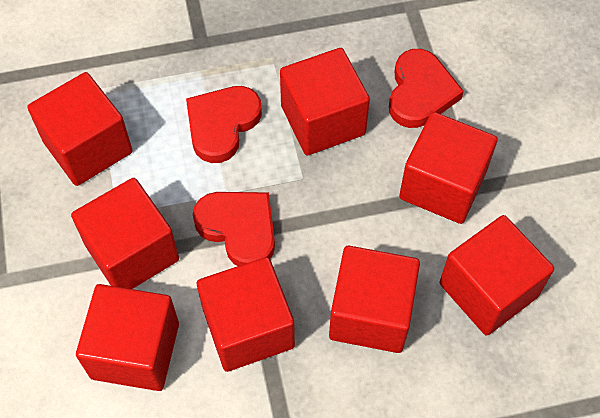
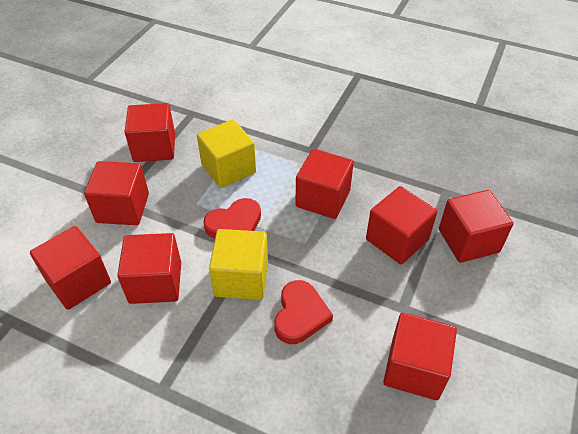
red heart: [186,86,262,163] [193,192,275,266] [389,49,464,128] = 3 -> [203,198,261,239] [274,280,333,344] = 2
yellow cube: none = 0 -> [197,119,256,188] [209,229,268,300] = 2

